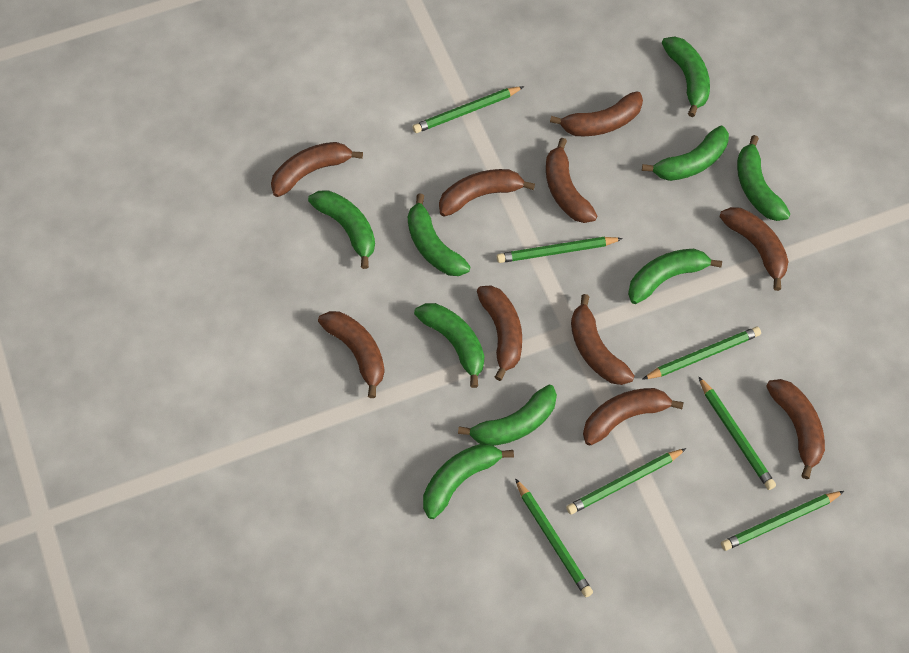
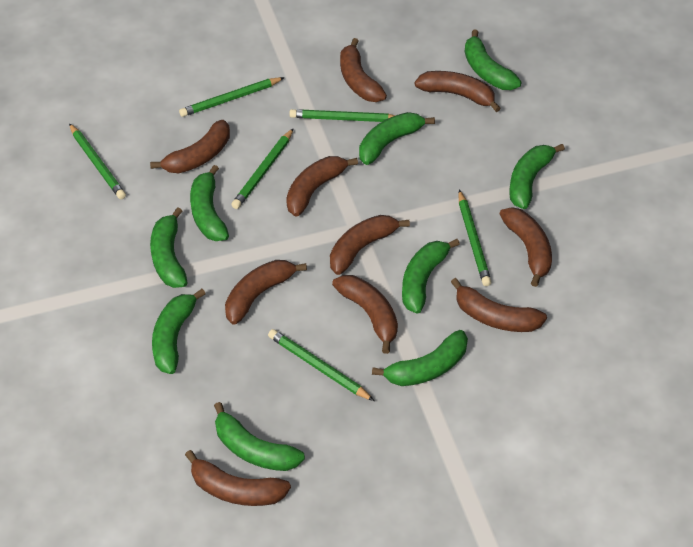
green pencil: [413,86,524,133] [497,237,623,263] [515,478,593,597] [566,448,687,515] [642,327,761,380] [698,376,776,490] [721,491,844,551] = 7 -> [69,123,126,199] [179,77,285,117] [231,128,294,209] [268,329,374,401] [289,109,395,122] [459,190,491,286] = 6

